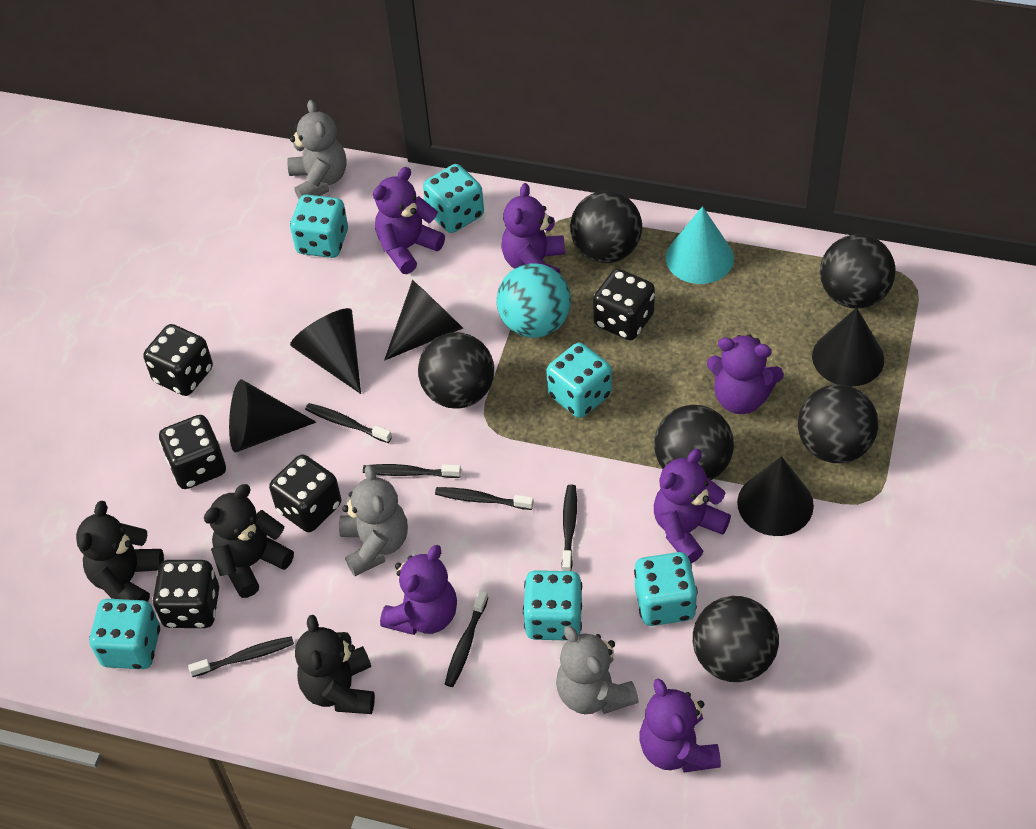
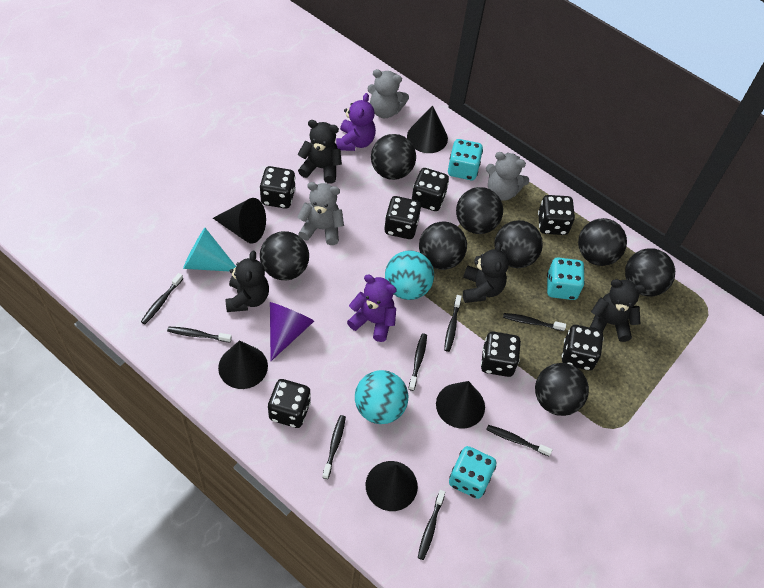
black ball: [418,332,494,409] [570,191,642,263] [654,405,734,480] [693,596,779,682] [798,384,878,463] [820,234,896,309] = 6 -> [260,231,309,280] [371,134,416,180] [419,221,467,270] [456,187,503,234] [494,220,543,268] [535,363,589,416] [578,218,627,266] [625,248,675,296] = 8
black dice: [143,324,213,396] [152,560,219,628] [159,415,226,489] [269,454,341,532] [593,269,655,340] = 5 -> [260,166,296,209] [268,379,311,428] [384,196,421,239] [412,168,449,211] [481,331,521,377] [538,195,575,235] [562,325,603,370] = 7
black teddy bear: [76,501,164,602] [204,484,294,598] [295,615,375,714] = 3 -> [225,251,269,312] [298,120,342,184] [463,242,509,303] [590,279,646,342] = 4
black toothbrush: [188,636,294,677] [305,403,392,443] [363,464,461,478] [435,487,534,510] [445,590,488,687] [562,485,577,571] = 6 -> [141,273,183,324] [167,327,232,342] [322,415,346,479] [409,333,427,391] [418,490,445,560] [444,295,462,352] [486,425,552,456] [503,313,566,331] = 8
purple cone: none = 0 -> [270,302,314,361] = 1
purple teddy bear: [373,167,445,274] [380,545,457,635] [501,183,565,274] [639,678,721,772] [654,449,731,563] [707,334,784,414] = 6 -> [336,93,376,151] [347,274,397,342] = 2
turquoise ball: [496,263,571,338] = 1 -> [355,370,408,424] [385,251,434,300] = 2
turquoise dice: [89,599,160,669] [290,195,348,258] [423,164,484,233] [523,570,582,641] [546,343,612,418] [634,552,698,626] = 6 -> [448,139,483,180] [449,446,496,499] [547,257,585,300] = 3

